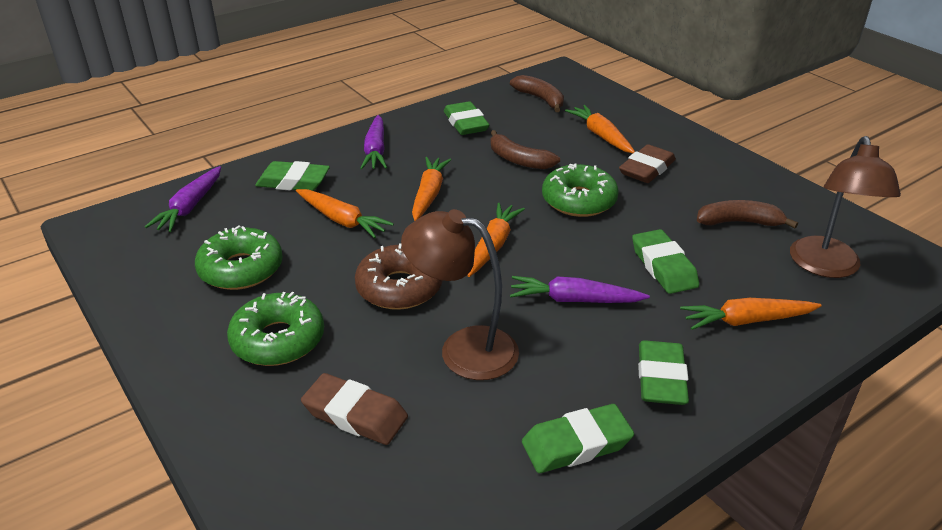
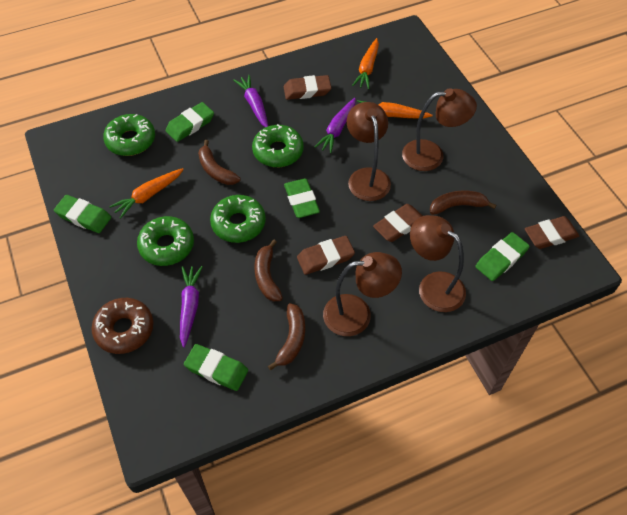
brown banana: [491,130,560,169] [510,75,564,112] [697,200,798,229] = 3 -> [198,140,241,185] [254,239,283,301] [268,303,305,370] [430,191,496,215] = 4
brown eraser: [301,373,408,445] [619,144,676,183] = 2 -> [284,75,331,100] [297,236,355,275] [373,204,422,242] [525,216,579,249] = 4
brown lamp: [401,209,519,380] [790,136,901,278] = 2 -> [323,252,402,336] [347,102,391,201] [402,88,477,171] [410,215,466,312] = 4
green donut: [195,226,283,290] [227,292,324,366] [542,163,619,217] = 3 -> [103,114,155,156] [137,216,194,266] [210,195,266,243] [252,124,304,167] = 4
orange carrot: [296,189,394,238] [412,157,451,221] [468,203,525,277] [565,105,635,153] [680,298,822,330] = 5 -> [109,168,184,219] [352,38,379,89] [357,100,433,119] = 3

